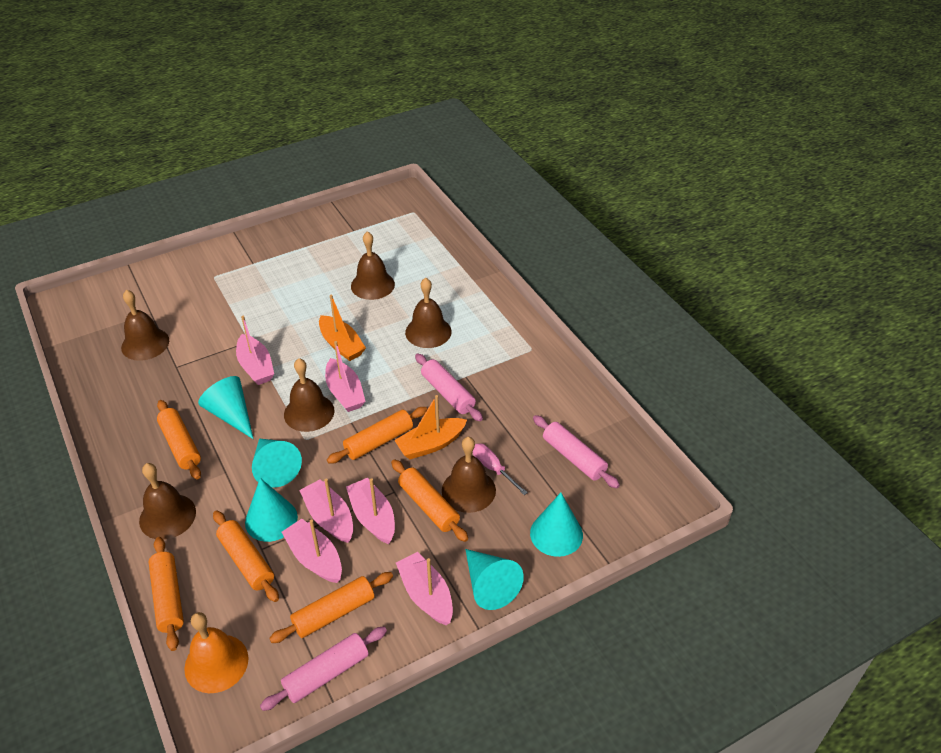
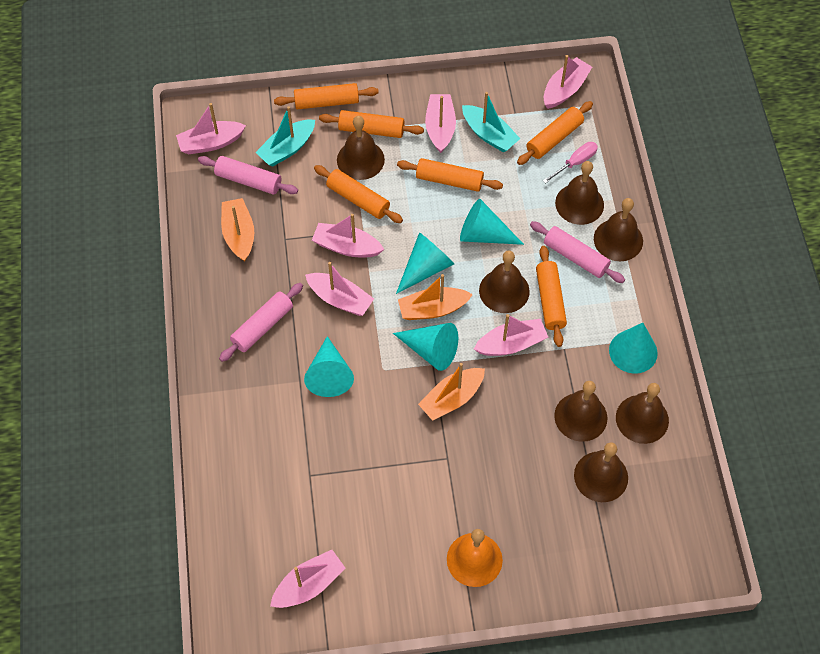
brown bell: [121,290,169,361] [139,463,196,540] [284,358,335,432] [351,231,395,300] [405,278,452,348] [442,437,496,513] = 6 -> [337,116,385,180] [479,250,530,313] [554,381,608,442] [555,161,604,225] [574,443,628,502] [594,198,643,261] [616,383,669,444] = 7
orange boat: [319,294,366,361] [394,395,467,459] = 2 -> [221,198,254,262] [398,274,473,320] [418,363,485,421] = 3
pink boat: [236,316,274,385] [281,519,342,583] [299,479,353,543] [325,341,366,412] [346,478,395,544] [396,552,453,625] = 6 -> [176,103,246,154] [270,550,346,608] [305,262,374,316] [312,214,384,257] [425,94,456,153] [474,314,548,356] [544,55,592,109] = 7
turquoise boat: none = 0 -> [255,106,315,167] [462,92,520,152] = 2

